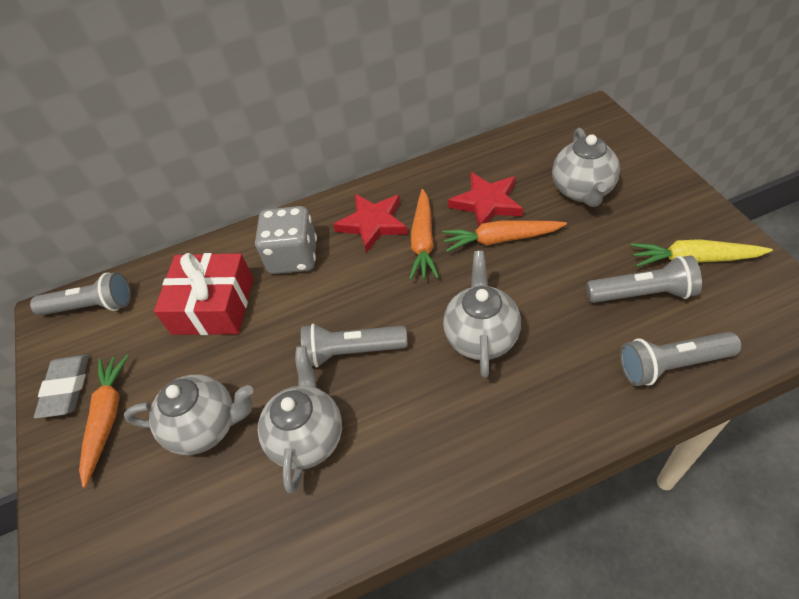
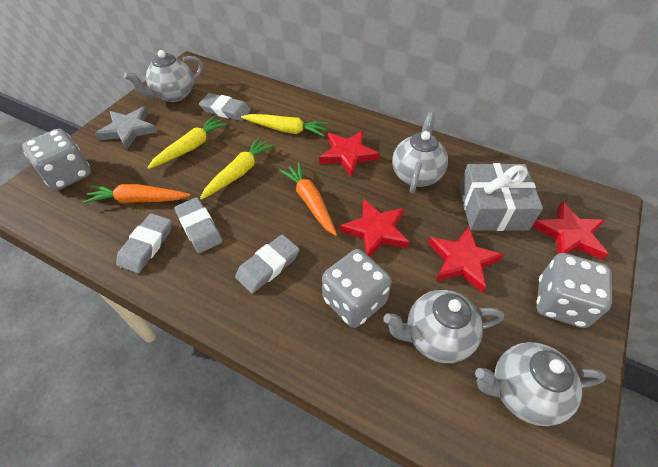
grey dice: [255,206,317,274] = 1 -> [22,129,91,190] [322,249,392,328] [537,253,612,328] = 3
grey eraser: [34,355,89,419] = 1 -> [116,213,172,273] [174,197,223,253] [199,93,251,121] [235,234,300,294] = 4
grey flashlight: [30,272,131,315] [301,324,408,367] [586,256,702,303] [620,332,741,386] = 4 -> none = 0
grey gift: none = 0 -> [459,163,543,231] = 1
grey star: none = 0 -> [95,107,157,149] = 1
orange carrot: [79,355,128,488] [409,189,439,280] [442,220,567,252] = 3 -> [83,184,191,204] [279,162,337,236] = 2
red gift: [154,253,253,335] = 1 -> none = 0
red star: [333,194,408,253] [448,172,523,227] = 2 -> [319,131,380,177] [340,199,410,257] [428,227,504,293] [532,201,608,260] = 4
yellow carrot: [631,239,773,267] = 1 -> [147,115,228,169] [200,137,275,200] [241,114,329,136] = 3

